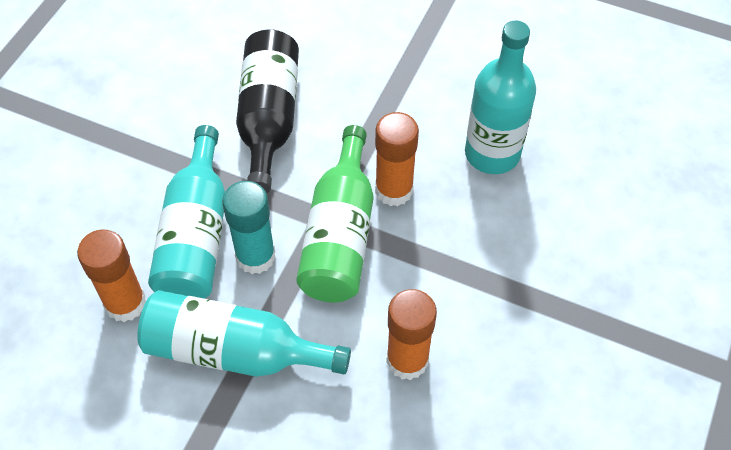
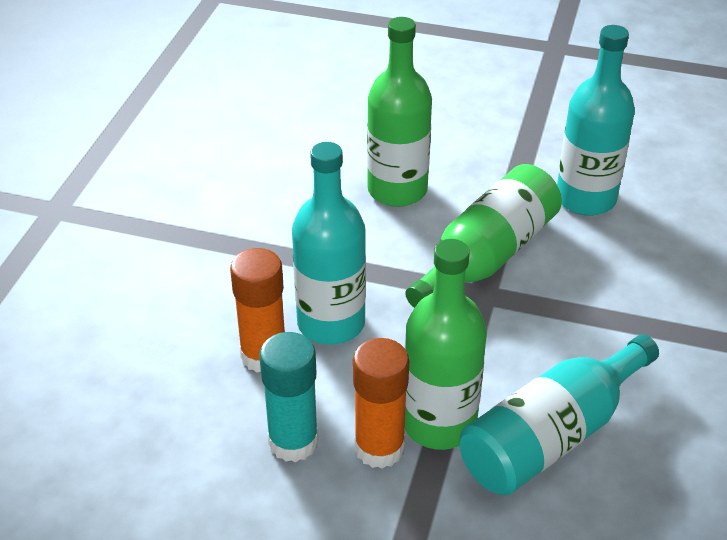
black bottle: [236,29,299,193] = 1 -> none = 0
green bottle: [296,125,373,302] = 1 -> [367,17,432,207] [405,164,562,308] [405,239,487,450] = 3
orange glue stick: [77,229,146,322] [375,112,419,206] [386,289,437,380] = 3 -> [230,248,285,373] [353,338,409,469] = 2

